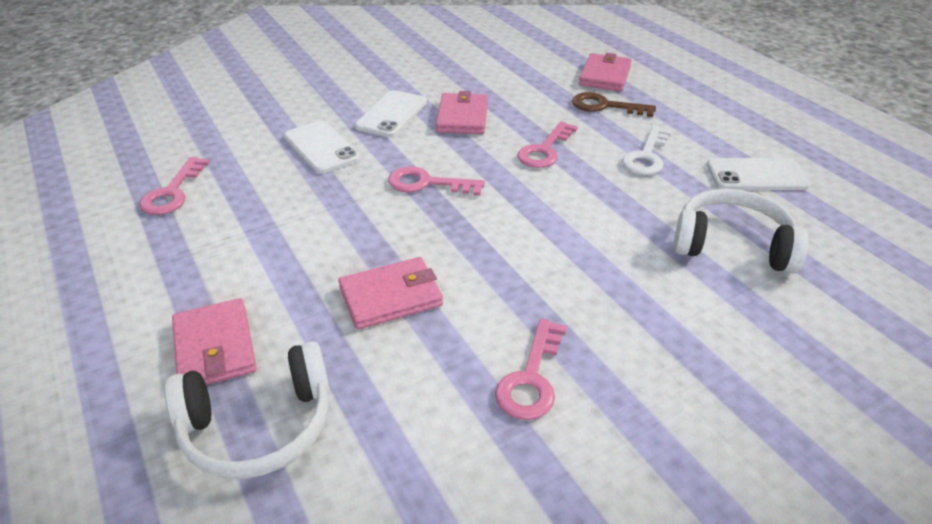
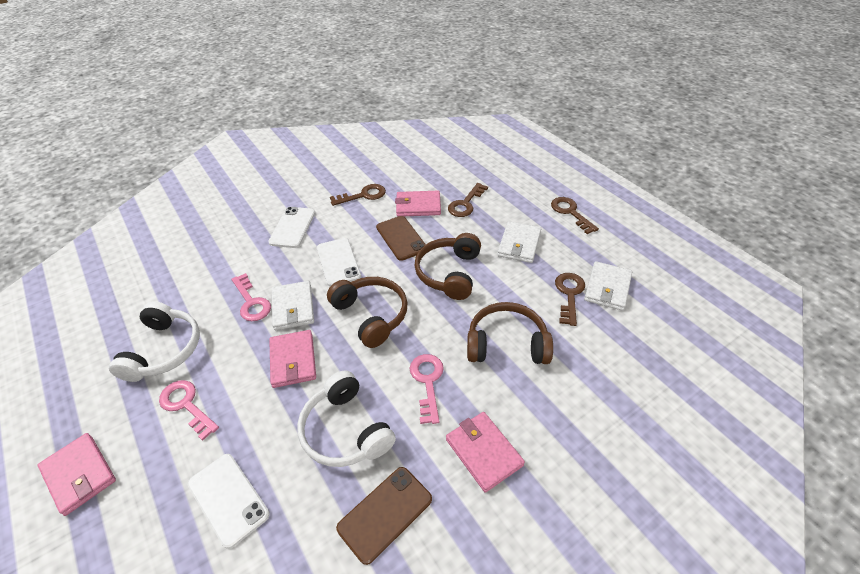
brown headphones: none = 0 -> [327,277,407,348] [414,233,481,300] [467,302,553,364] = 3
brown key: [572,92,656,117] = 1 -> [330,184,386,206] [448,183,488,217] [551,197,599,234] [555,273,585,326] = 4
brown phone: none = 0 -> [336,467,432,565] [376,216,426,261] = 2
pink key: [139,157,210,215] [388,166,485,196] [495,319,567,420] [517,121,578,168] = 4 -> [159,380,219,441] [232,273,271,321] [410,354,444,424] = 3
white key: [622,126,672,175] = 1 -> none = 0
white wallet: none = 0 -> [272,281,314,330] [497,221,541,263] [584,261,632,311] = 3

